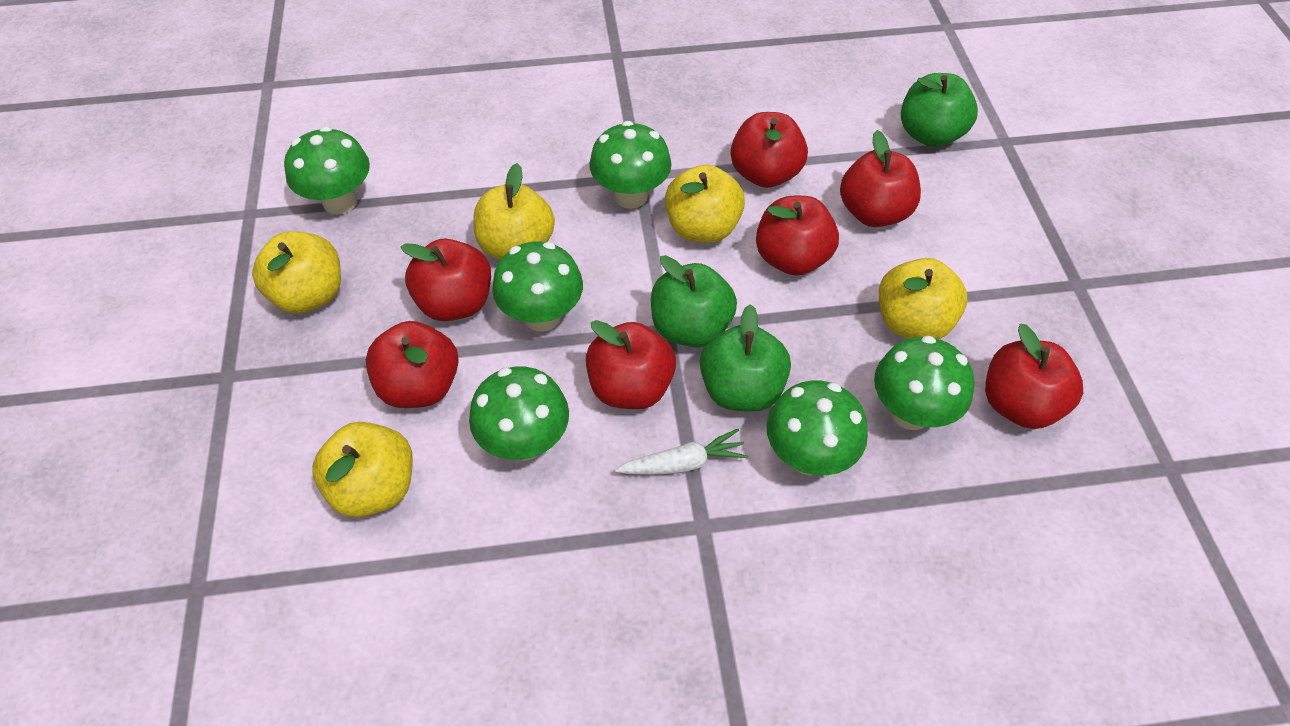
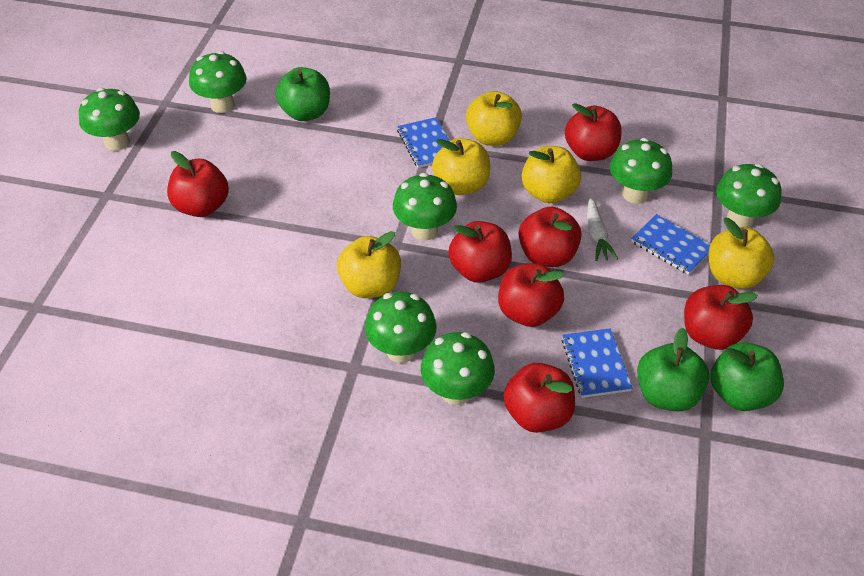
blue notebook: none = 0 -> [397,117,449,168] [562,328,632,398] [631,214,710,275] = 3
green mushroom: [284,126,370,215] [469,367,569,461] [492,242,583,332] [589,121,672,209] [766,380,868,475] [874,335,974,430] = 6 -> [79,88,140,151] [189,51,247,113] [365,292,437,363] [393,173,457,241] [421,332,495,405] [610,138,672,204] [716,164,782,228] = 7

